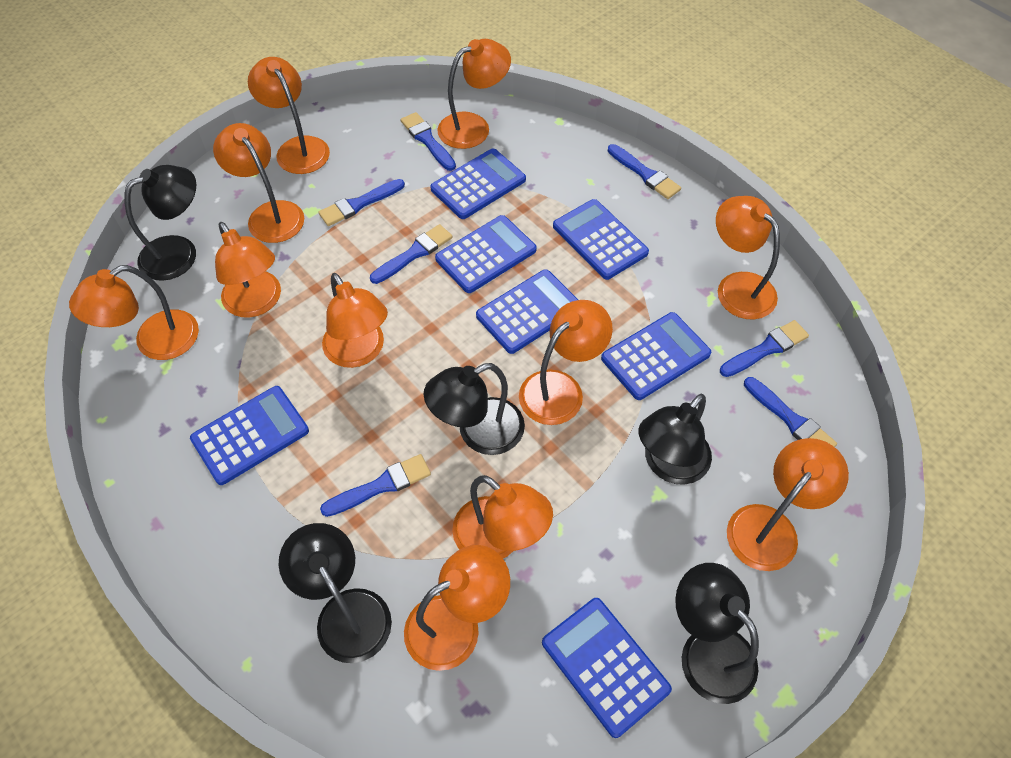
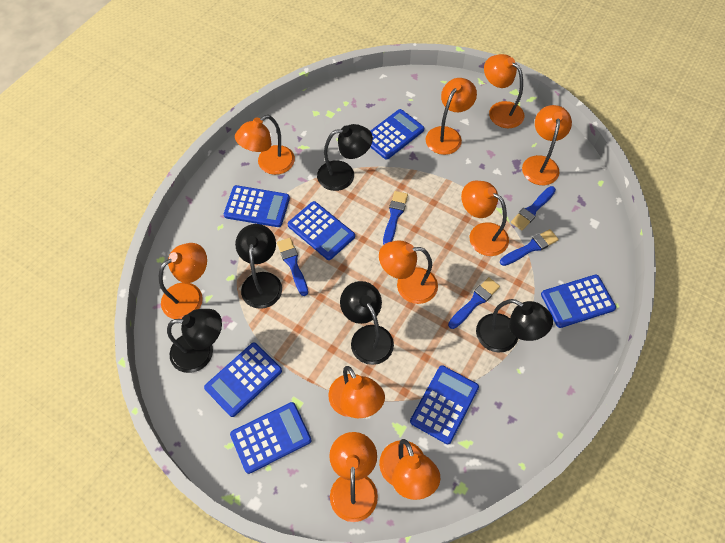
blue brush: [318,179,405,226] [320,454,431,517] [370,224,452,284] [401,112,456,171] [608,144,681,199] [720,320,809,377] [744,377,837,447] = 7 -> [277,238,308,296] [383,191,408,245] [448,277,500,329] [500,229,559,266] [511,186,556,230] = 5
orange lamp: [69,265,199,360] [213,123,304,243] [215,222,281,318] [248,57,330,174] [322,273,388,368] [404,545,510,671] [437,39,511,149] [452,475,553,558] [519,300,613,425] [716,196,780,319] [727,438,849,571] = 11 -> [159,243,207,319] [235,115,295,175] [328,366,385,418] [329,432,378,522] [379,240,438,304] [379,439,440,500] [426,78,477,155] [461,181,509,256] [484,54,524,128] [522,105,572,185] = 10

